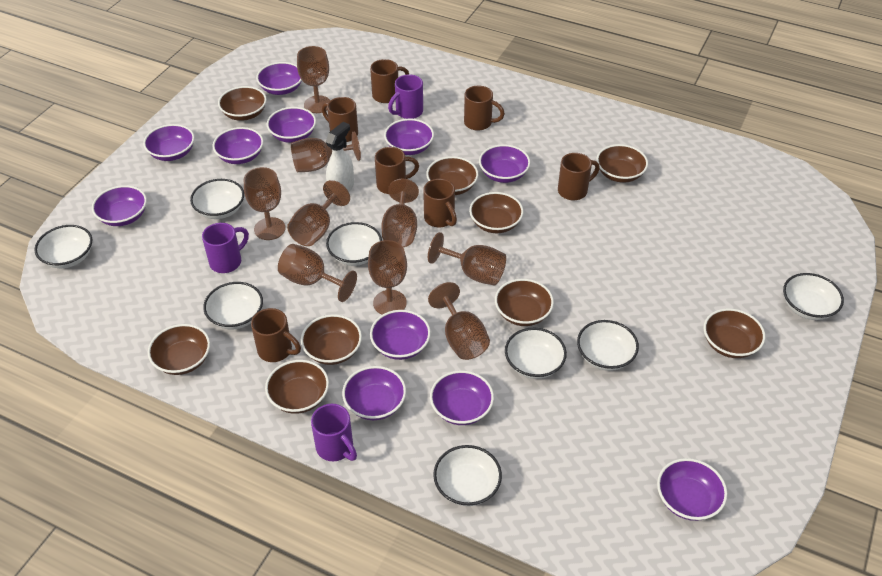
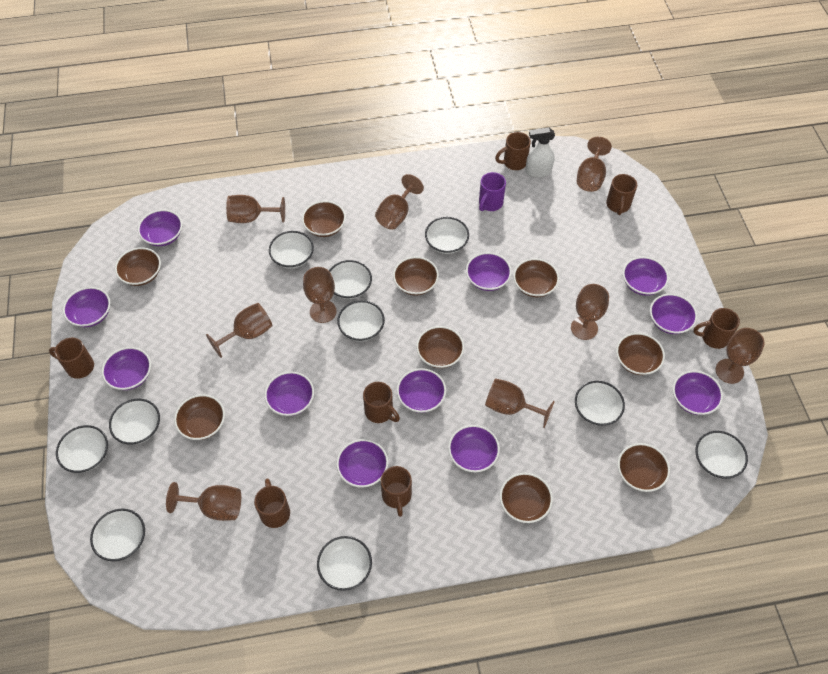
purple mug: [202,223,249,273] [311,404,357,461] [388,74,423,119] = 3 -> [479,172,506,211] = 1
white bowl: [35,225,92,268] [190,179,244,219] [203,282,263,330] [326,222,382,266] [433,445,502,506] [505,328,567,379] [577,320,639,371] [783,273,844,320] = 8 -> [56,425,108,473] [90,509,145,561] [109,399,160,444] [269,231,314,269] [317,536,372,591] [329,260,372,299] [337,300,385,342] [425,217,469,254] [575,381,625,426] [695,431,748,479] = 10

